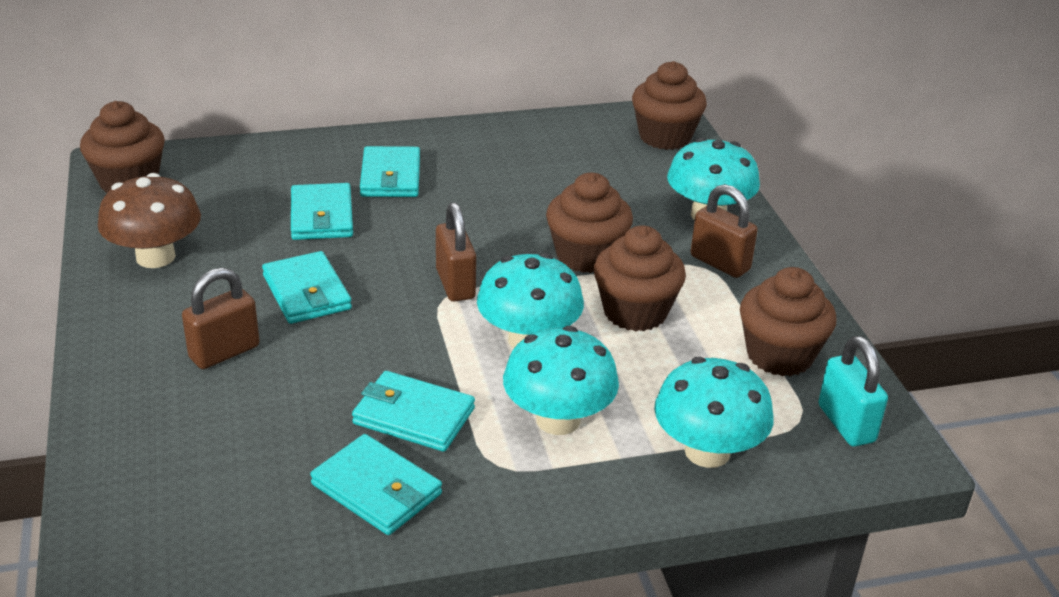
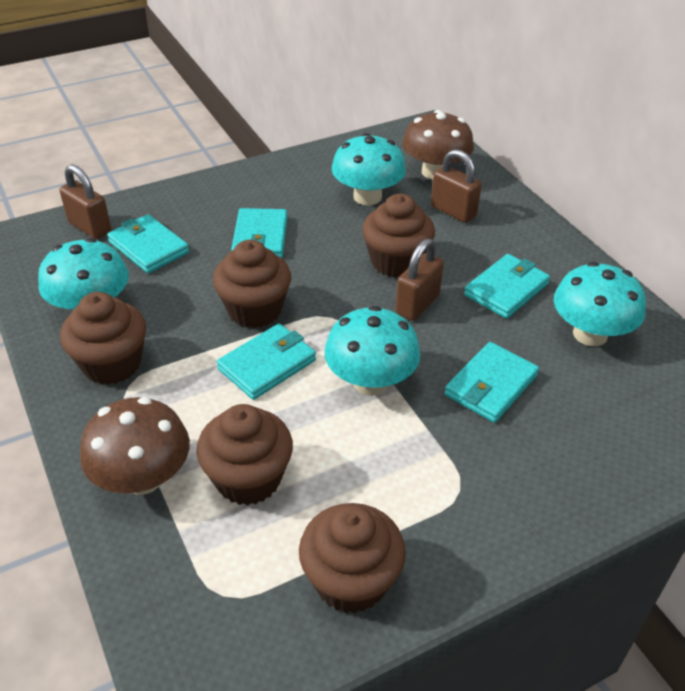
brown mushroom: [98,173,201,268] = 1 -> [80,397,190,495] [403,110,474,180] = 2
turquoise padlock: [818,336,888,447] = 1 -> none = 0

